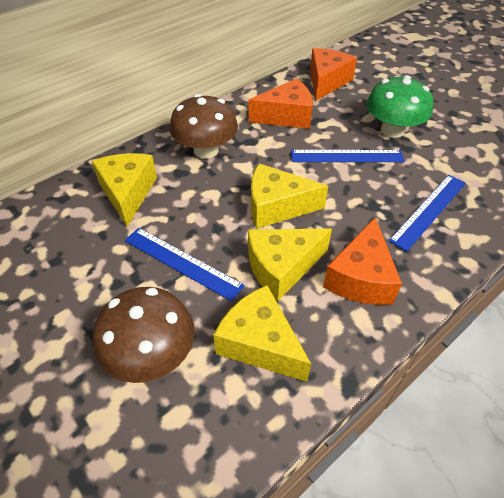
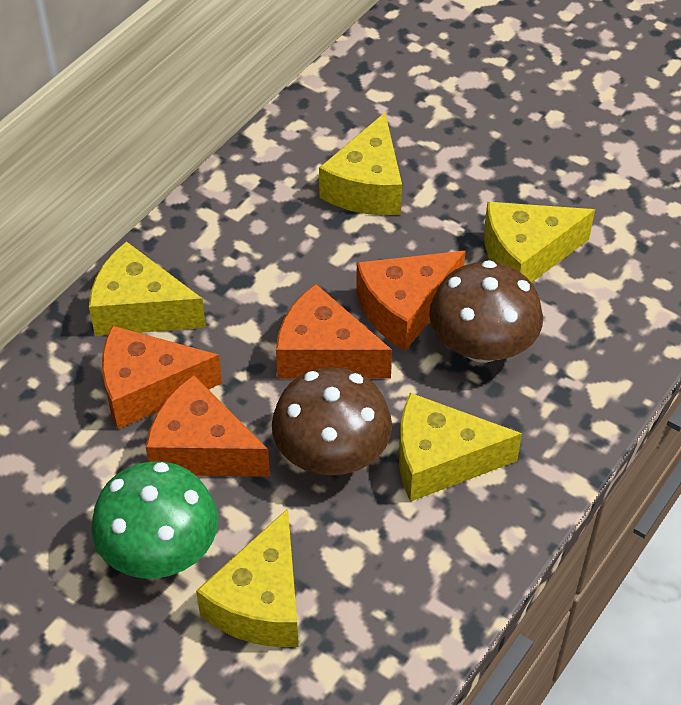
blue ruler: [125,228,245,301] [291,150,404,162] [389,175,466,251] = 3 -> none = 0
orange cheese: [249,78,313,129] [310,48,357,101] [323,217,402,305] = 3 -> [102,326,222,429] [146,375,270,477] [276,284,392,379] [356,251,466,351] = 4
yellow cheese: [92,153,157,227] [213,285,311,382] [248,228,332,301] [251,164,328,229] = 4 -> [89,241,206,336] [196,509,298,647] [319,113,402,215] [399,393,522,502] [484,202,595,283] = 5

